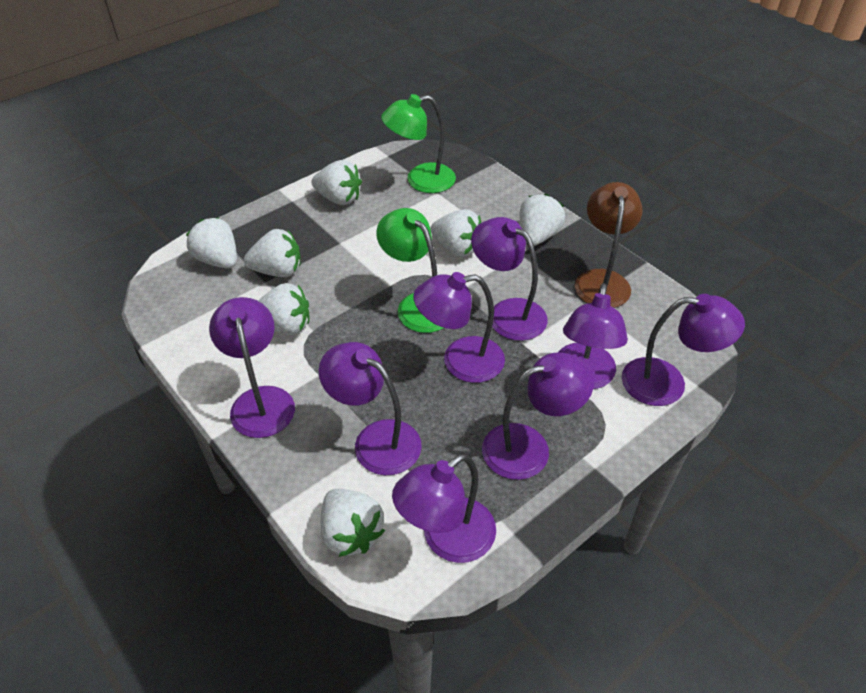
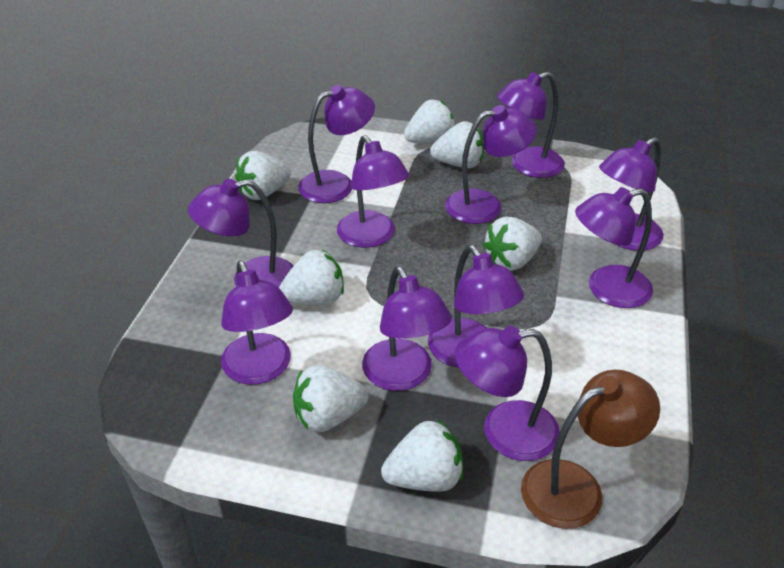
green lamp: [376,208,444,333] [381,94,456,193] = 2 -> none = 0
purple lamp: [209,297,295,438] [319,342,422,475] [392,454,496,563] [413,272,505,383] [471,217,548,341] [482,352,594,480] [558,283,628,389] [622,294,745,406] = 8 -> [188,179,293,288] [221,260,293,385] [298,85,375,203] [337,135,409,248] [362,266,452,391] [428,245,524,368] [445,105,537,224] [455,326,560,461] [497,72,565,178] [575,187,653,308] [599,137,663,251] = 11

